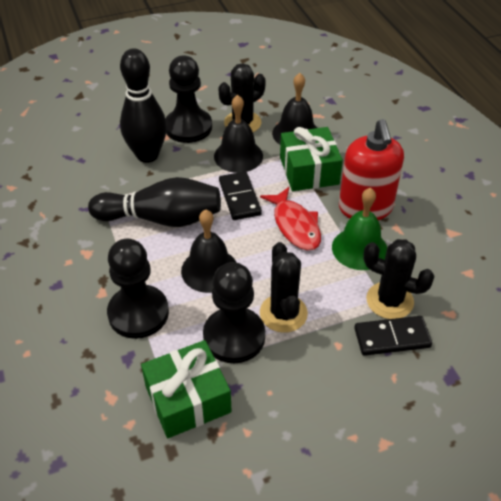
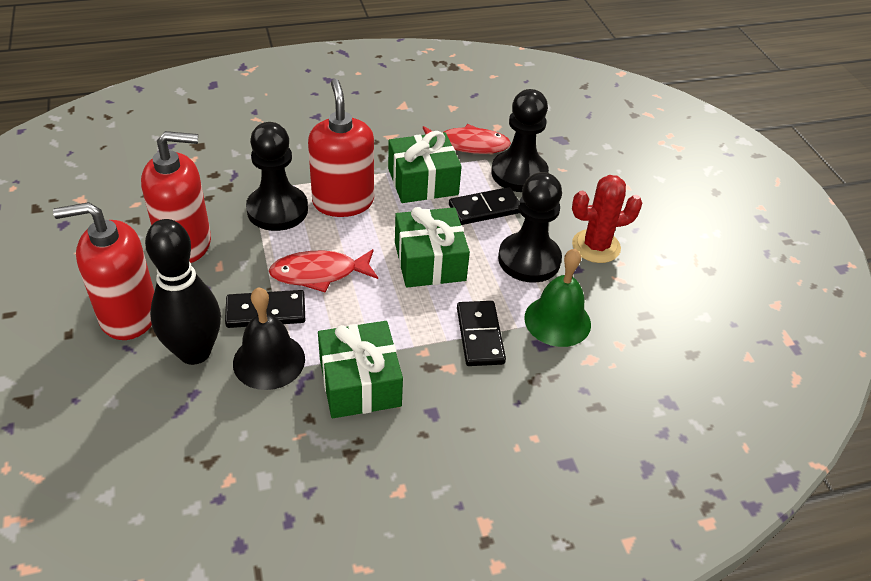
black bell: [181,209,237,293] [214,95,263,173] [272,73,317,145] = 3 -> [233,287,305,390] = 1
black bowling pin: [88,177,221,227] [120,48,167,163] = 2 -> [145,219,221,365] = 1
black cactus: [218,63,266,132] [260,242,308,333] [363,239,435,319] = 3 -> none = 0
black domino: [219,172,262,220] [354,316,432,356] = 2 -> [225,290,305,328] [449,187,520,225] [457,301,506,366] = 3
green gift: [141,340,232,438] [280,127,343,191] = 2 -> [318,321,403,418] [388,131,462,203] [395,207,470,288] = 3
red cactus: none = 0 -> [572,175,642,263] = 1
red fish: [260,187,321,250] = 1 -> [269,249,378,292] [423,124,511,154] = 2
red soap dispenser: [339,119,404,220] = 1 -> [53,202,155,340] [141,131,211,263] [308,79,374,217] = 3

